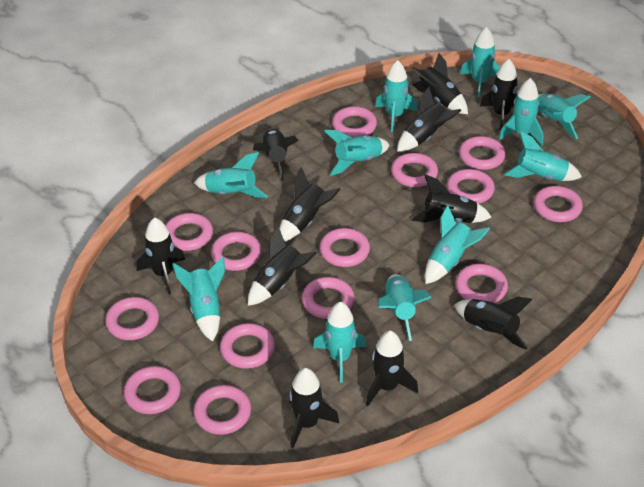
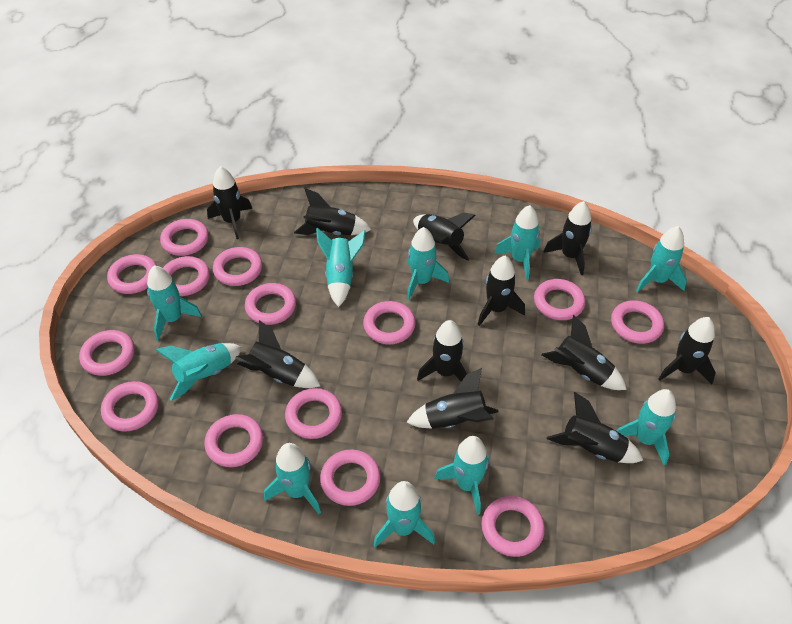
turquoise rocket: [173,257,225,342] [194,152,268,198] [313,302,366,383] [325,130,390,176] [375,60,418,132] [378,274,432,341] [425,205,490,284] [460,27,500,97] [498,78,543,145] [504,131,582,181] [538,93,590,139] = 11 -> [147,265,202,341] [155,343,242,401] [264,443,321,514] [316,228,366,307] [374,481,435,547] [407,227,449,300] [434,436,489,515] [494,205,540,280] [617,389,676,466] [636,226,687,292] = 10

